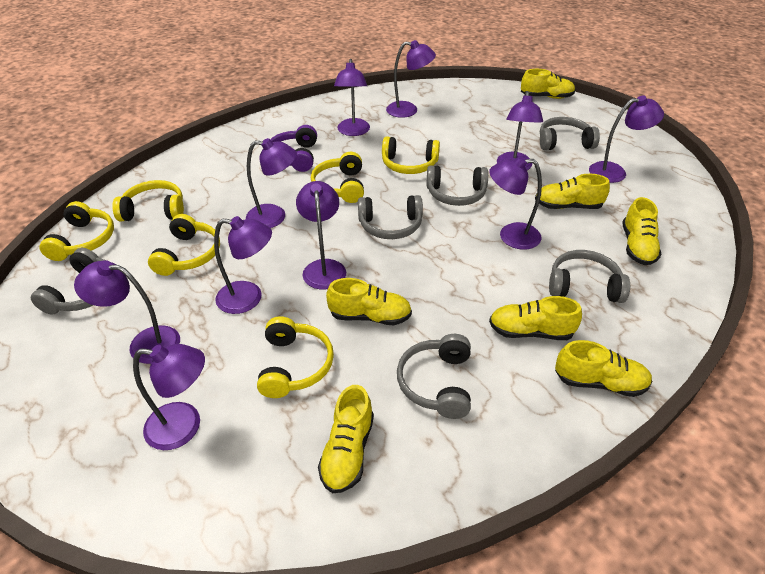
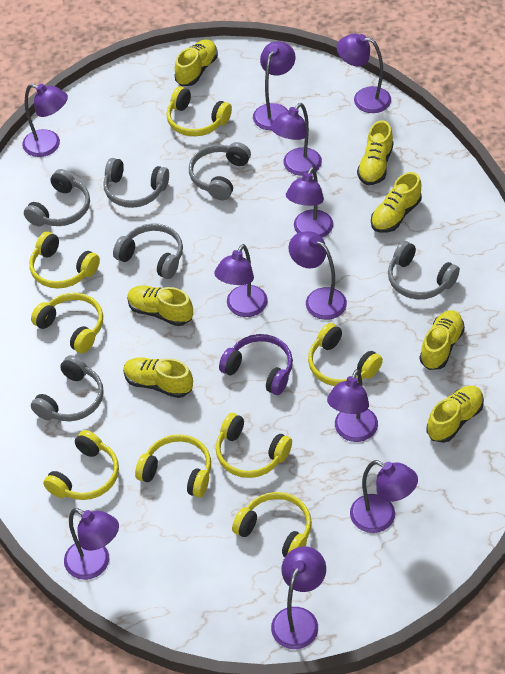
purple lamp: [74,260,180,364] [133,344,205,450] [214,216,272,314] [246,138,297,228] [296,181,346,289] [334,59,370,136] [386,40,436,118] [489,156,542,250] [497,91,543,170] [589,96,664,183] = 10 -> [22,84,68,157] [64,508,119,580] [214,244,268,317] [253,41,295,130] [271,103,322,176] [271,546,326,649] [286,167,333,238] [289,231,347,320] [327,369,378,442] [337,34,391,113] [350,460,418,533] = 11
yellow headphones: [40,201,114,261] [112,180,184,221] [148,214,220,276] [257,316,334,398] [311,152,364,203] [382,136,440,174] = 6 -> [29,231,100,289] [31,293,103,354] [43,430,119,500] [135,434,211,498] [166,86,232,136] [216,413,292,478] [232,492,312,557] [308,323,383,386] = 8

